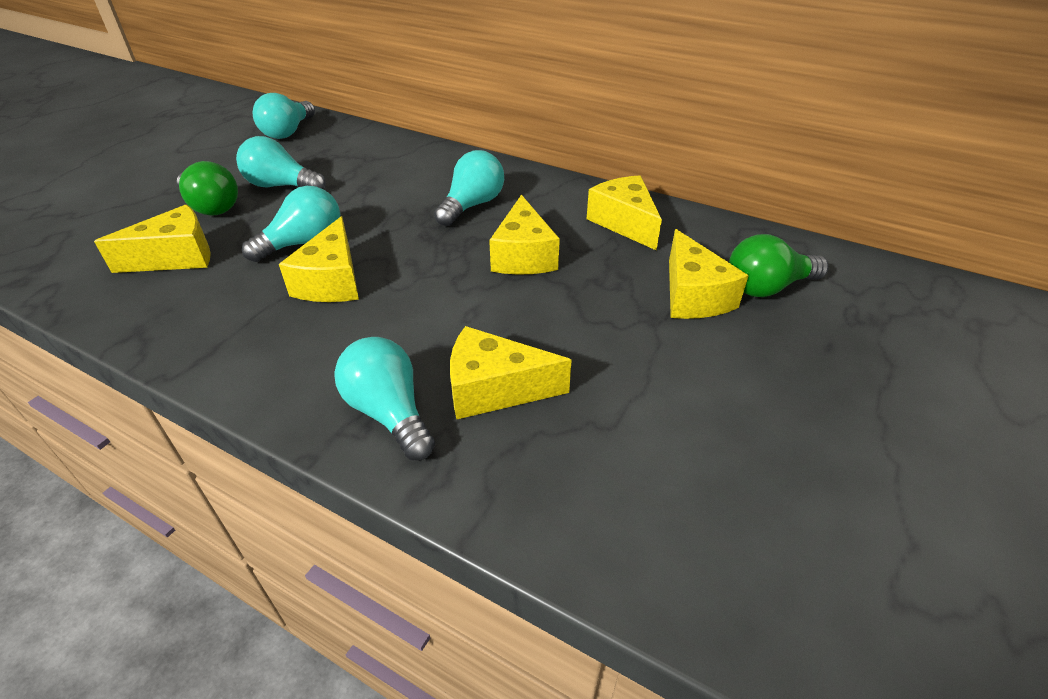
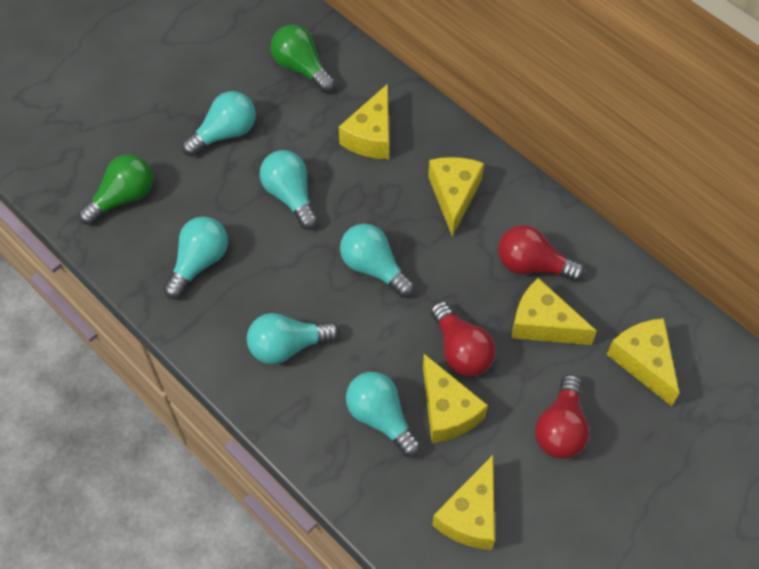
red light bulb: none = 0 -> [430,301,496,377] [498,225,585,281] [535,374,590,459] = 3
turquoise light bulb: [236,136,326,189] [242,186,340,262] [253,93,315,139] [335,337,435,461] [434,150,504,226] = 5 -> [163,216,228,299] [182,91,256,156] [247,313,340,364] [259,150,318,230] [340,224,415,298] [346,372,421,457] = 6

